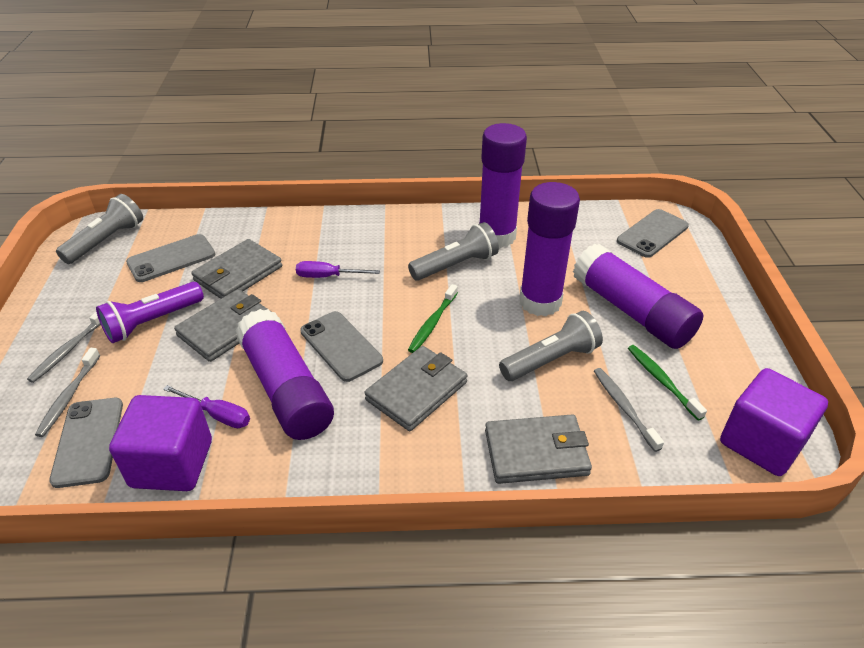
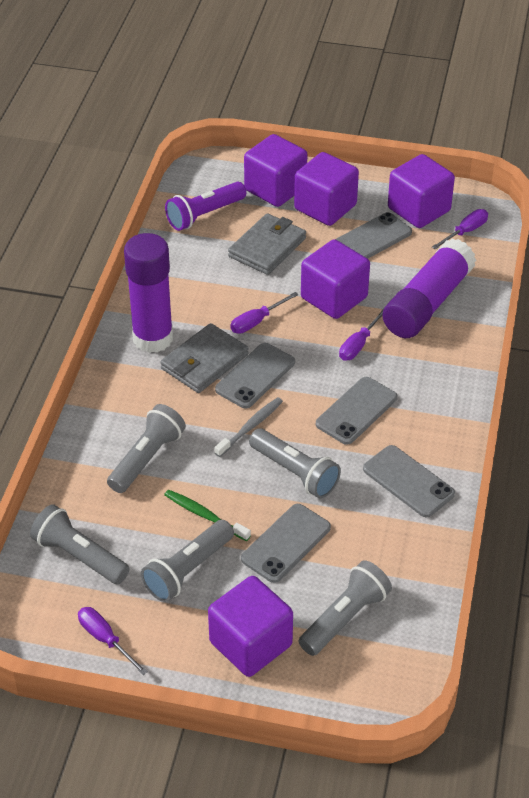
green toothbrush: [408,284,458,353] [628,345,707,421] = 2 -> [164,490,251,541] = 1
grey flashlight: [56,194,143,264] [408,222,499,281] [499,311,603,381] = 3 -> [30,504,129,584] [107,404,186,493] [141,520,234,602] [249,428,341,499] [299,560,392,656] = 5
grey phone: [49,398,123,488] [126,234,215,282] [300,311,383,382] [617,209,689,258] = 4 -> [215,343,295,408] [241,504,331,583] [316,377,397,445] [335,212,412,259] [363,445,455,517] = 5
grey toothbrush: [27,312,101,383] [35,348,100,437] [594,368,664,452] = 3 -> [215,397,283,457] = 1
grey wallet: [174,289,271,362] [191,239,282,299] [364,346,467,431] [485,414,592,484] = 4 -> [160,323,249,393] [228,213,306,275] = 2
purple cube: [109,395,212,491] [720,368,828,476] = 2 -> [208,576,293,677] [244,134,307,207] [294,152,359,226] [301,239,370,319] [388,154,455,228] = 5
purple glue stick: [235,309,334,440] [479,123,527,248] [519,182,580,316] [573,244,703,349] = 4 -> [124,233,173,353] [382,239,476,338] = 2
purple screwdriver: [163,385,250,428] [296,261,380,278] = 2 -> [78,607,148,675] [230,292,299,334] [339,307,385,360] [432,209,488,249] = 4

